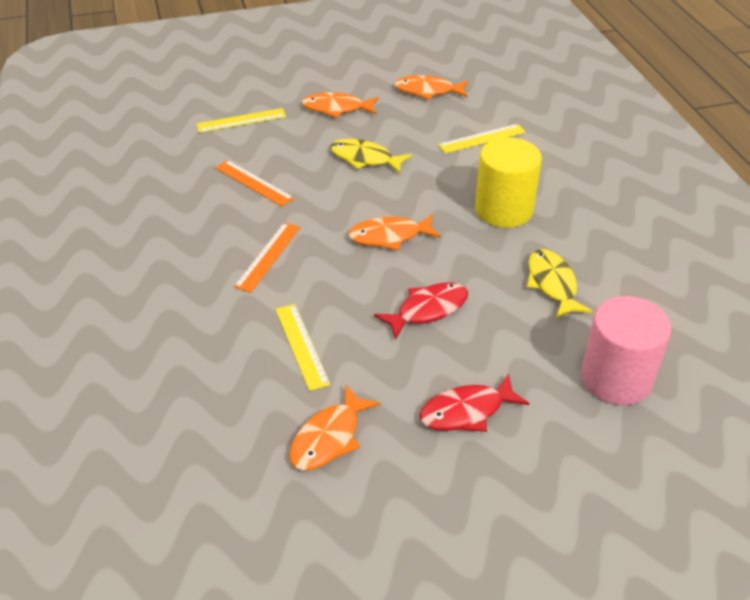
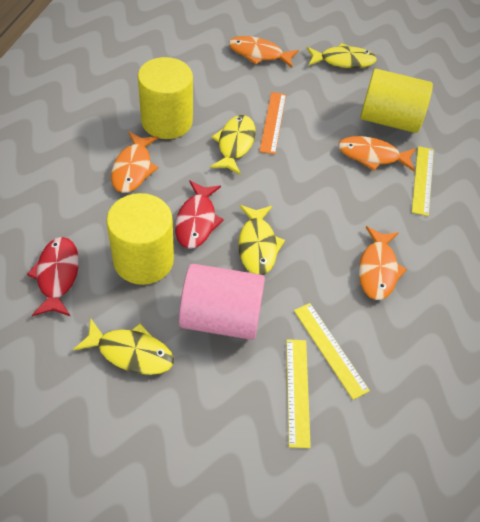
orange ruler: [215,160,295,207] [234,222,300,293] = 2 -> [259,92,286,154] = 1
yellow cylinder: [475,138,542,228] = 1 -> [106,193,174,285] [138,57,193,139] [360,69,433,133] = 3
yellow fish: [330,139,412,173] [527,249,593,319] = 2 -> [73,318,174,375] [210,115,256,175] [238,205,285,275] [307,43,377,68] = 4

